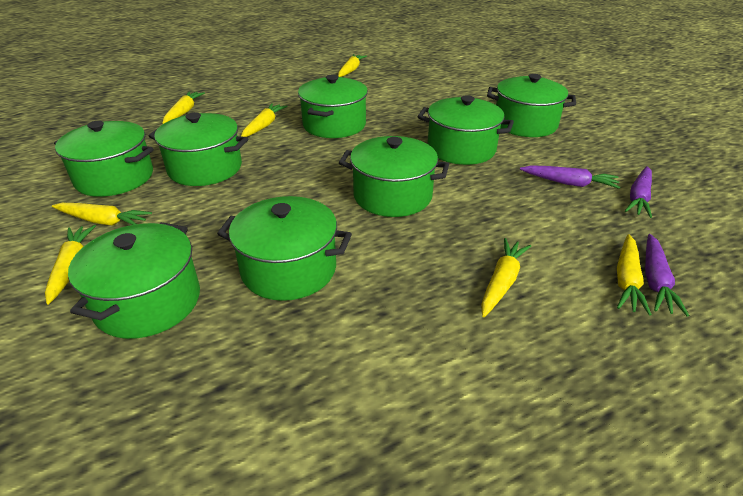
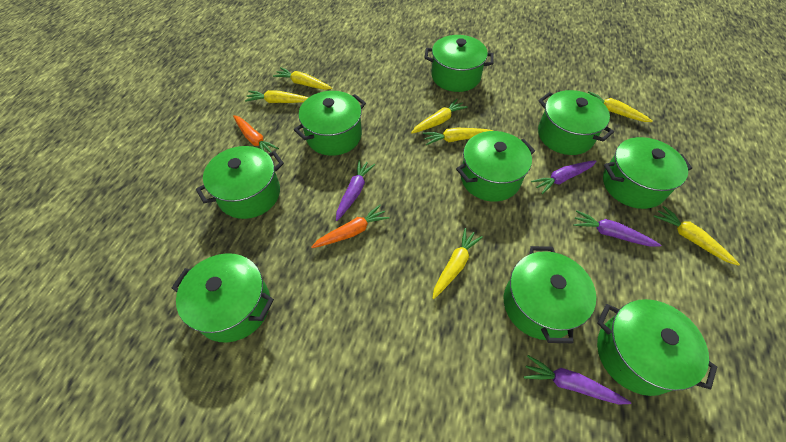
green pot: [54,121,154,197] [68,222,200,339] [149,112,248,186] [217,196,352,301] [298,74,368,138] [339,136,449,217] [417,95,514,165] [487,74,576,137] = 8 -> [172,253,274,343] [196,146,284,219] [294,91,366,156] [424,35,494,92] [456,131,535,202] [504,246,596,343] [538,90,614,155] [597,299,717,396] [603,137,692,209] = 9
orange carrot: none = 0 -> [233,115,279,153] [311,205,390,248] = 2
purple carrot: [520,165,620,189] [625,166,652,218] [645,234,689,316] = 3 -> [336,160,375,221] [524,355,631,404] [531,160,597,194] [573,211,661,247] = 4

